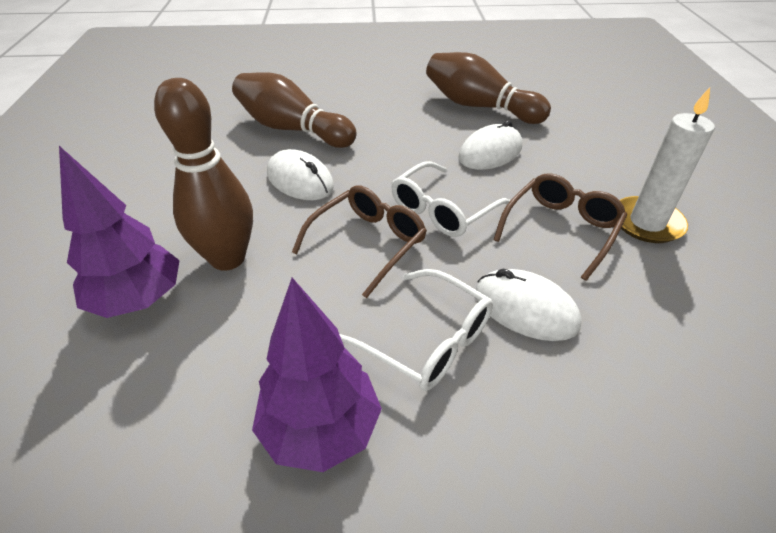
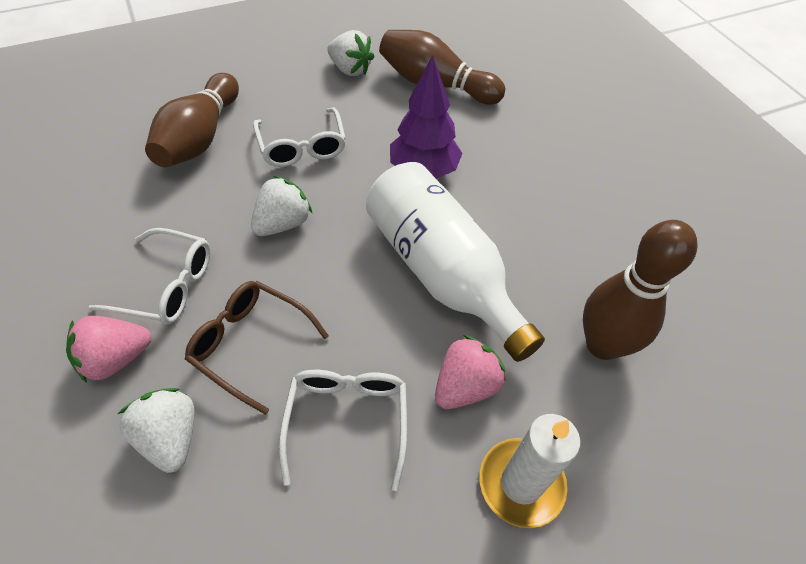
brown glasses: [292,186,427,298] [494,173,627,281] = 2 -> [185,281,329,415] = 1
pink strawberry: none = 0 -> [66,316,151,383] [435,335,506,409] = 2
purple tree: [59,146,180,318] [252,278,382,472] = 2 -> [390,55,463,179] = 1
white bottle: none = 0 -> [366,162,545,362] = 1
white glasses: [339,269,493,391] [391,161,511,237] = 2 -> [88,228,210,324] [253,108,346,167] [279,370,407,491] = 3
white mouse: [267,149,334,200] [458,120,522,170] [475,269,582,341] = 3 -> none = 0
white strawberry: none = 0 -> [118,388,195,473] [251,176,312,236] [327,30,375,76] = 3

